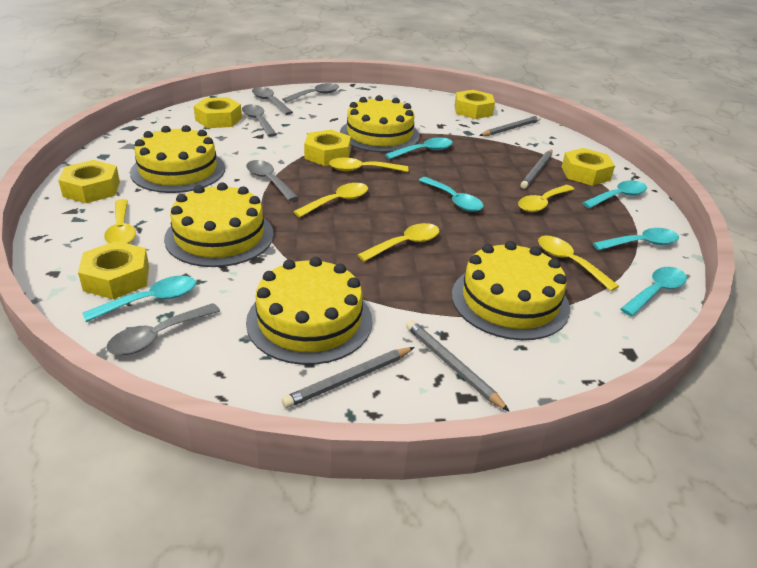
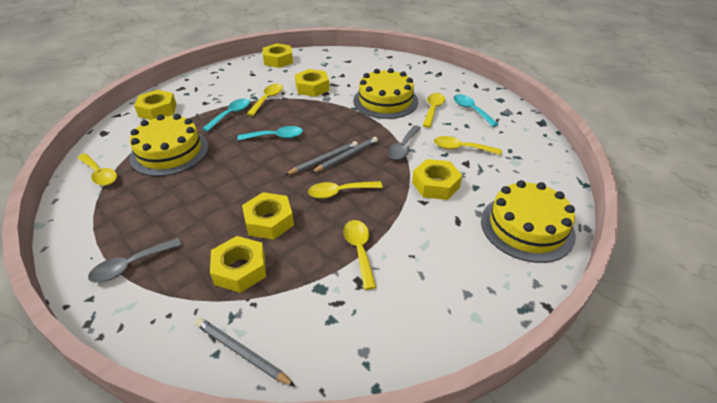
grey pencil: [282,347,414,408] [406,320,510,412] [479,115,540,136] [520,150,553,189] = 4 -> [195,318,296,387] [285,141,358,175] [311,137,378,173] = 3
grey spoon: [106,303,220,355] [242,104,277,137] [246,160,298,201] [252,87,293,115] [282,83,339,103] = 5 -> [88,238,182,283] [387,125,421,160] = 2
turquoise spoon: [82,275,196,322] [385,138,452,159] [419,177,484,212] [582,180,647,208] [593,228,679,251] [620,267,687,316] = 6 -> [202,98,250,132] [237,126,303,141] [453,94,499,127] = 3
yellow cake: [130,125,225,193] [164,182,274,267] [246,257,372,365] [340,95,420,153] [452,241,570,340] = 5 -> [129,114,209,176] [353,68,418,119] [481,180,576,263] = 3

